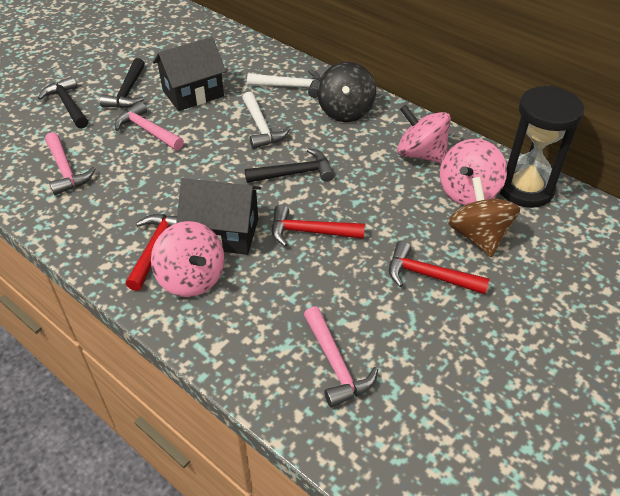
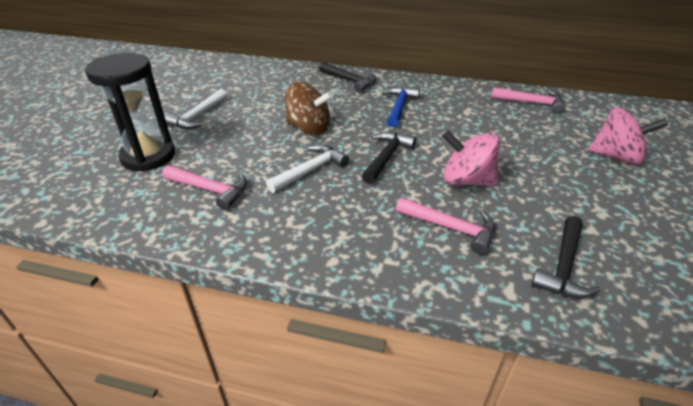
black house: [153,37,226,111] [176,178,261,255] = 2 -> none = 0
black spinning top: [317,62,376,122] = 1 -> none = 0
blue hammer: none = 0 -> [382,86,420,127] = 1
pink spinning top: [151,221,225,297] [397,105,451,163] [440,139,507,205] = 3 -> [443,131,500,186] [588,107,668,166] = 2
red hammer: [126,214,177,291] [272,205,365,247] [389,241,490,294] = 3 -> none = 0

